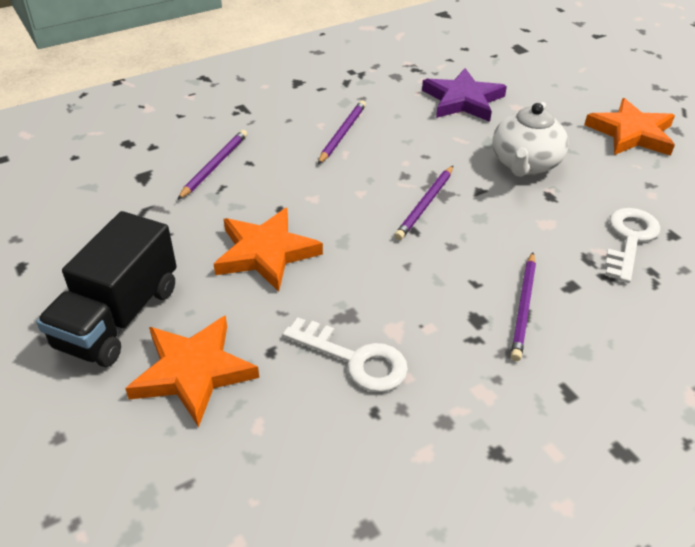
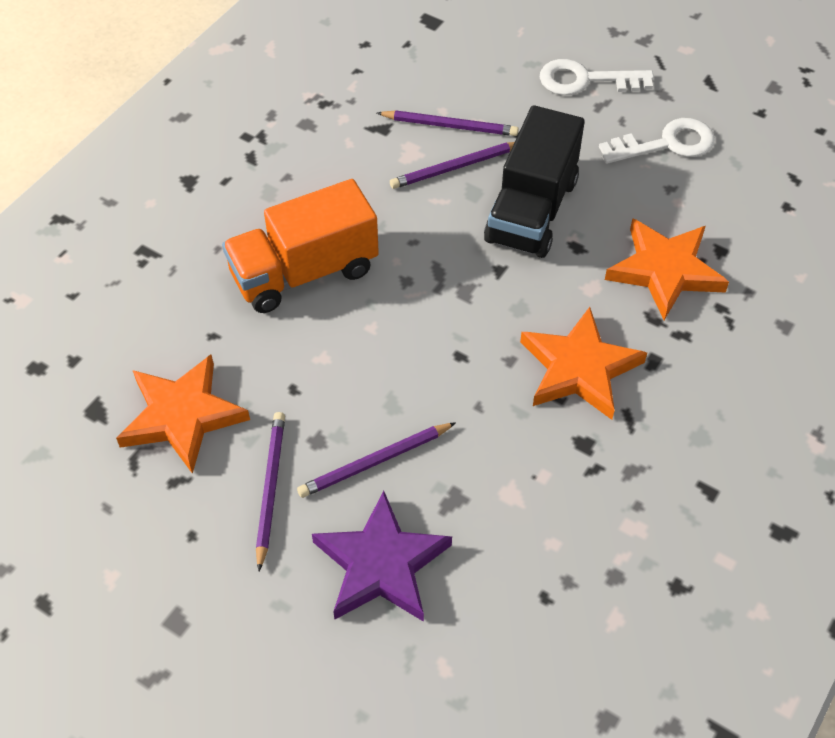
orange truck: none = 0 -> [222,179,379,313] = 1
white teapot: [492,102,569,177] = 1 -> none = 0

